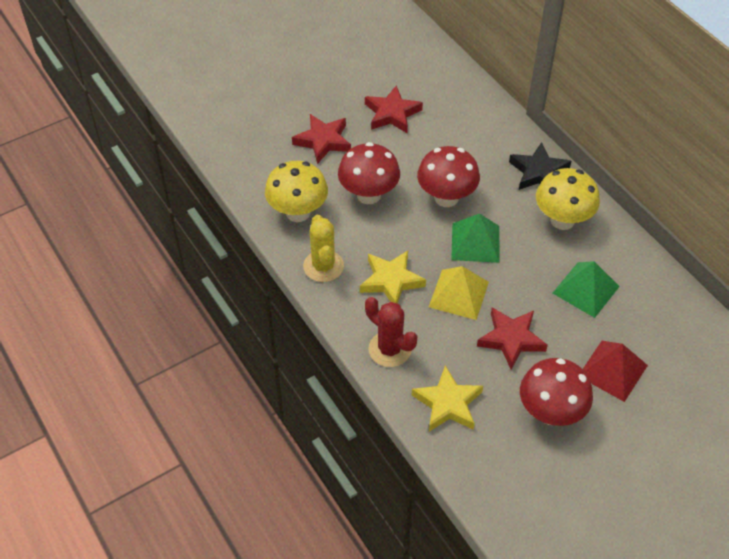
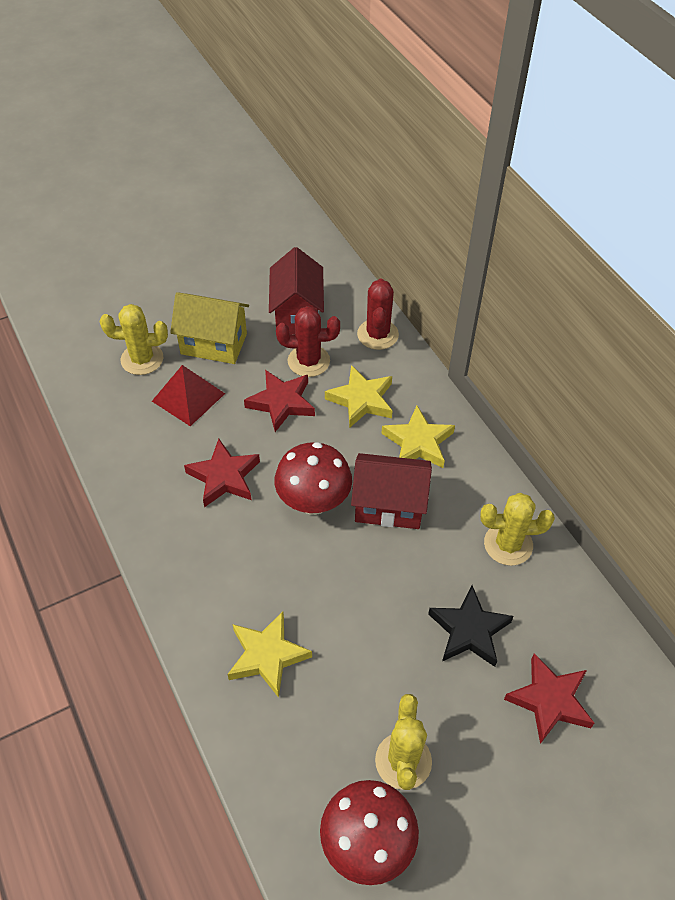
green pyramid: [451,214,500,263] [553,261,620,318] = 2 -> none = 0
red cactus: [365,297,417,367] = 1 -> [276,306,340,377] [357,279,399,350] = 2
red house: none = 0 -> [269,247,324,335] [351,453,432,529] = 2
red mushroom: [338,142,400,204] [417,146,480,207] [520,358,593,426] = 3 -> [275,442,352,515] [320,780,419,885] = 2
yellow cactus: [303,214,344,282] = 1 -> [100,304,168,375] [375,694,432,790] [480,493,555,566] = 3
yellow house: none = 0 -> [170,292,249,364] = 1
yellow mushroom: [265,161,328,222] [536,168,600,230] = 2 -> none = 0
yellow pyramid: [429,266,489,320] = 1 -> none = 0
yellow star: [360,251,426,304] [412,366,483,432] = 2 -> [227,612,312,698] [325,365,393,428] [381,406,455,468] = 3

